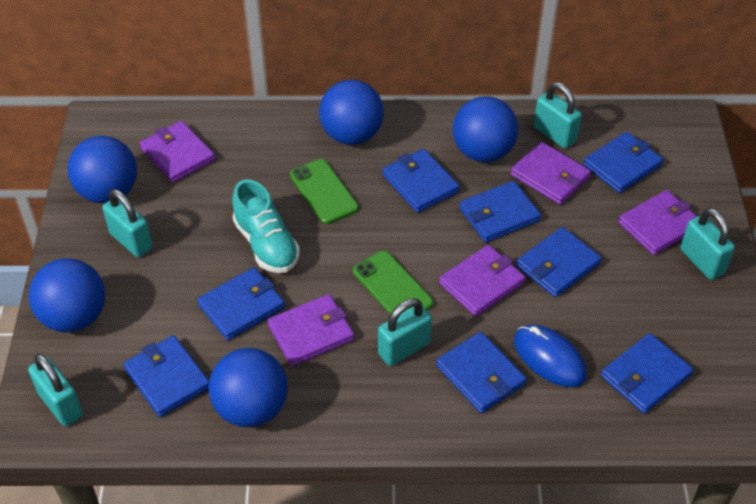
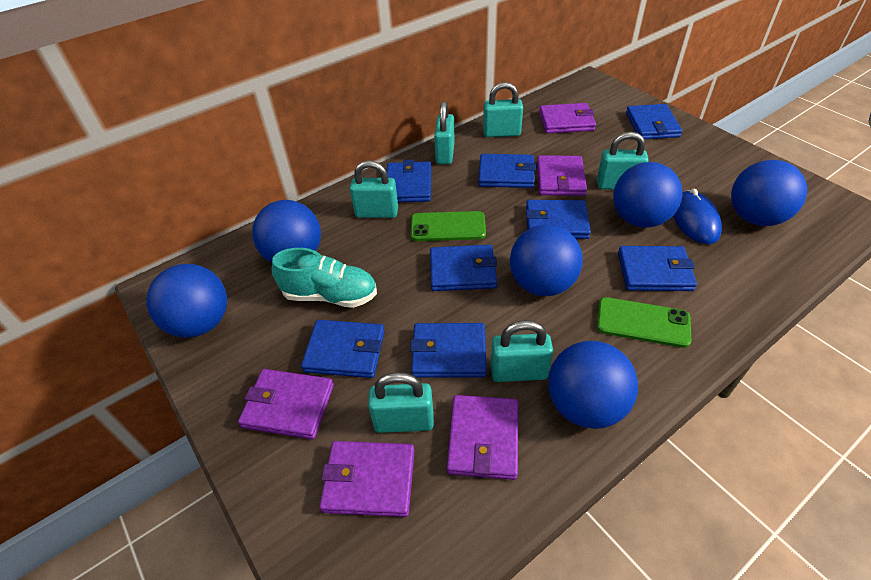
blue ball: [29,258,105,332] [68,136,137,204] [209,348,288,427] [319,80,384,145] [453,96,519,162] = 5 -> [146,264,227,338] [252,200,321,263] [510,225,583,296] [548,341,638,429] [613,162,682,228] [731,160,807,226] = 6
turquoise padlock: [28,353,83,426] [102,189,153,257] [378,298,432,366] [534,82,582,149] [680,208,735,280] = 5 -> [350,160,398,218] [368,372,434,433] [434,101,455,164] [483,82,523,137] [491,320,553,382] [597,132,649,189] = 6

